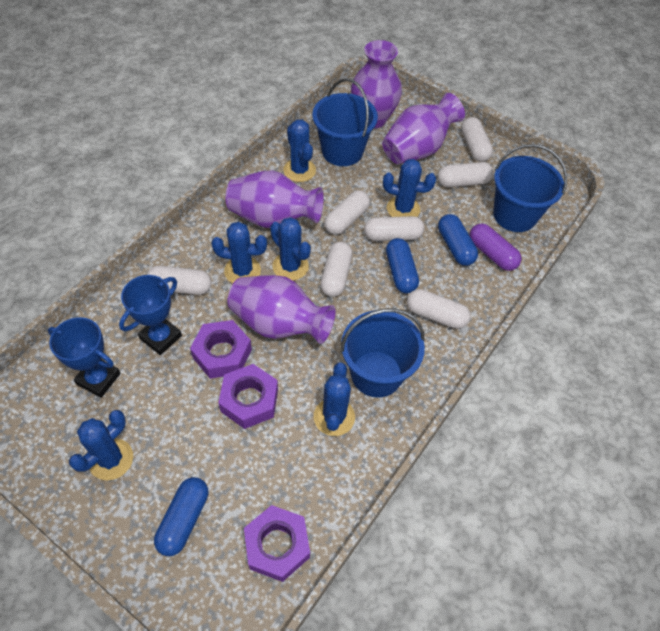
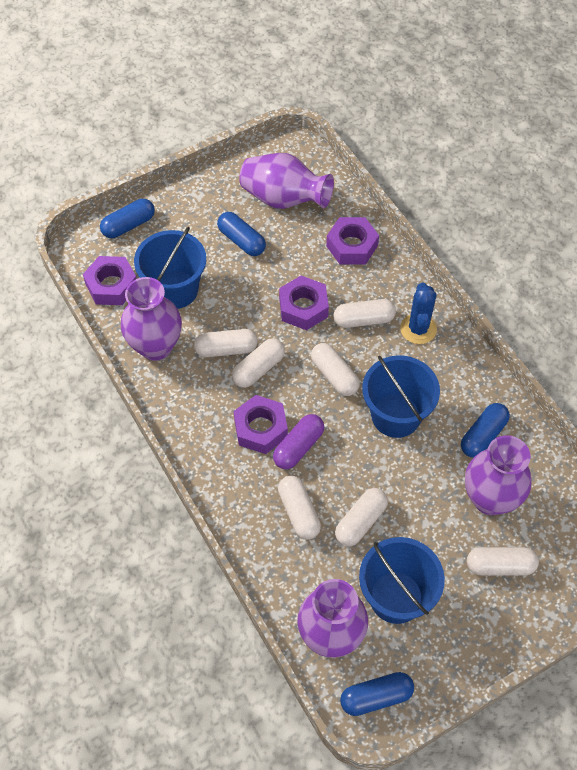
blue cactus: [69,410,133,480] [211,222,267,283] [270,217,311,281] [283,119,316,182] [314,362,355,436] [383,159,436,217] = 6 -> [400,283,437,344] = 1
blue capsule: [154,477,208,556] [386,238,419,293] [438,214,478,266] = 3 -> [100,199,155,238] [217,212,266,256] [340,672,414,716] [461,403,510,458] = 4
blue trophy: [48,317,121,398] [119,275,182,355] = 2 -> none = 0
purple nut: [190,320,252,379] [218,364,278,429] [244,505,310,582] = 3 -> [83,256,137,305] [234,395,288,454] [279,276,329,330] [326,217,379,264] = 4

